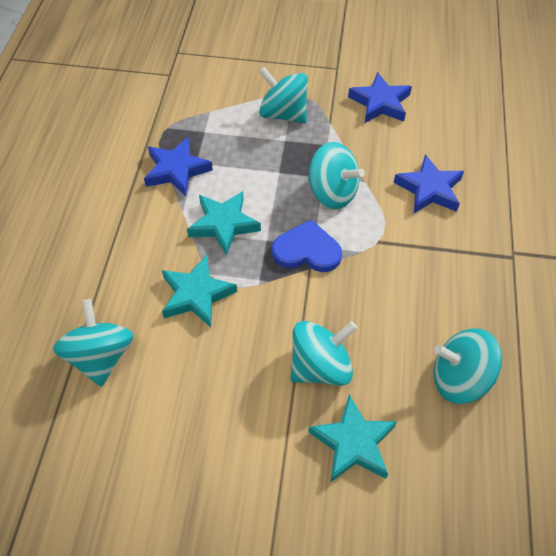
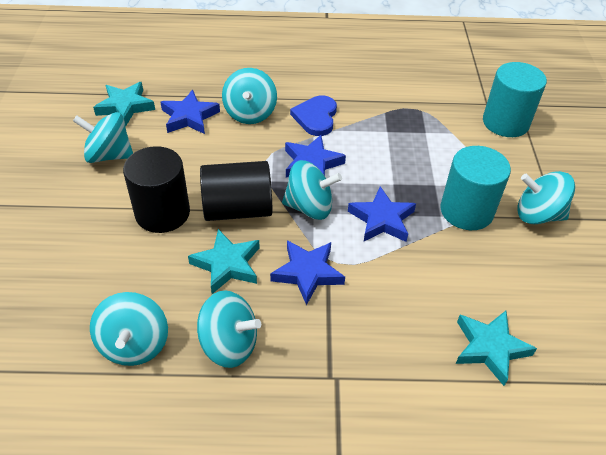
black cylinder: none = 0 -> [123,146,190,233] [200,161,272,221] = 2
blue star: [144,137,213,196] [348,72,412,123] [393,154,464,213] = 3 -> [161,90,220,134] [270,240,345,305] [285,135,346,178] [348,186,416,242] = 4
turquoise cylinder: none = 0 -> [440,146,511,230] [483,62,547,137] = 2
turquoise spinning top: [53,299,134,387] [259,67,308,124] [290,321,357,386] [308,142,365,209] [434,329,502,404] = 5 -> [73,112,133,163] [90,292,168,366] [197,290,261,368] [222,68,277,124] [282,160,342,220] [517,171,575,224] = 6

